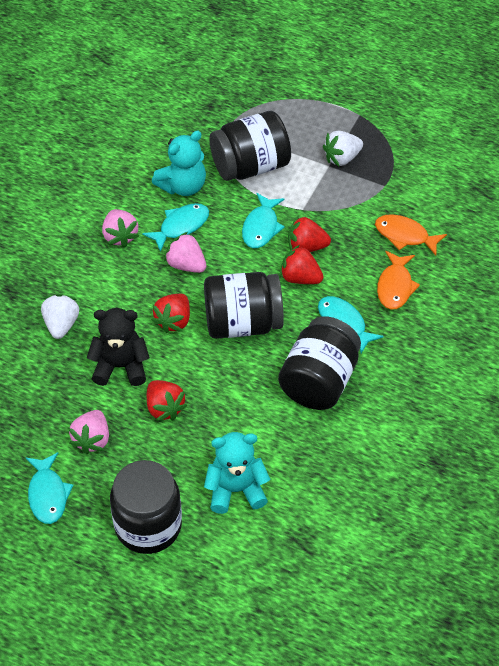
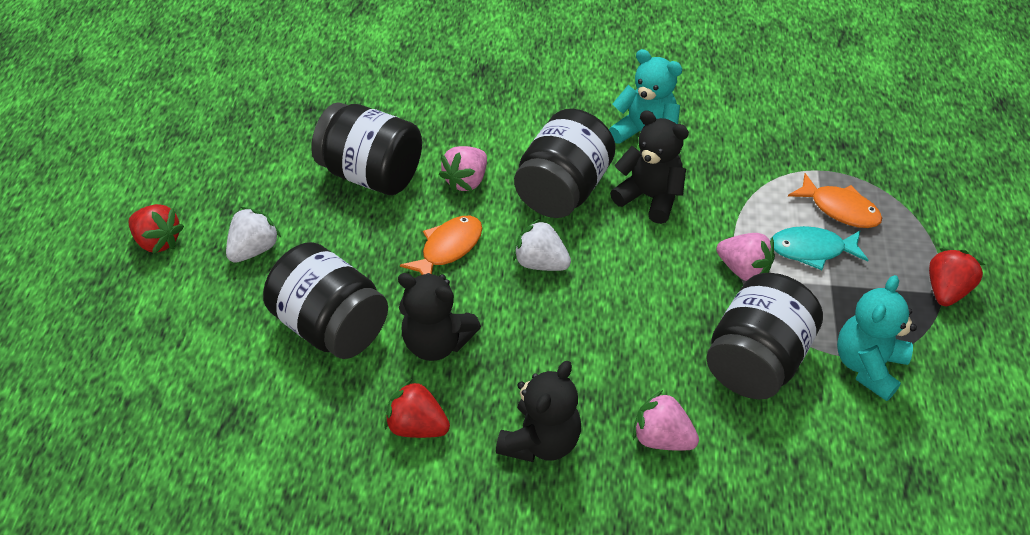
black teddy bear: [87,308,150,386] = 1 -> [398,273,481,361] [496,361,581,462] [610,110,689,224] = 3
red strawberry: [147,380,187,421] [152,294,190,333] [280,245,324,284] [288,216,331,252] = 4 -> [129,204,184,254] [384,379,450,438] [929,248,985,306] = 3
turquoise fish: [26,452,73,524] [142,203,209,252] [242,193,285,248] [318,296,384,353] = 4 -> [770,226,868,270] = 1

